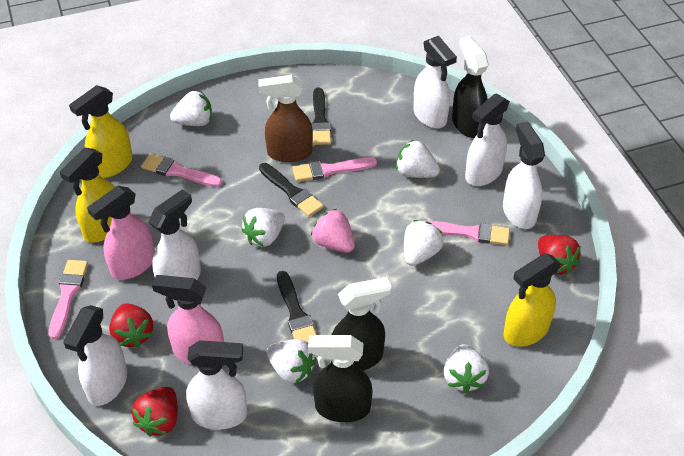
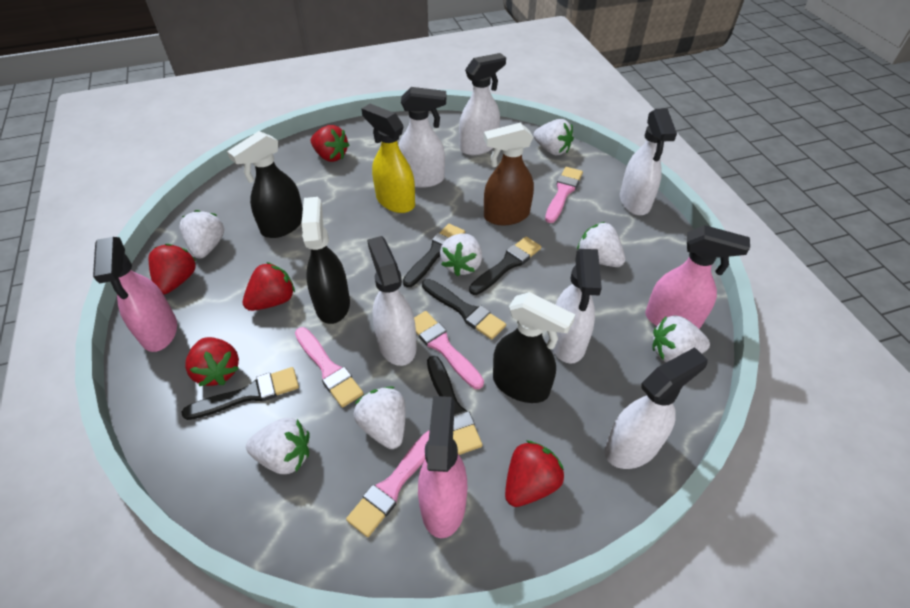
black brush: [259,163,324,217] [277,271,317,343] [311,87,331,145] = 3 -> [182,367,299,420] [403,224,465,288] [422,279,506,340] [427,356,482,455] [469,237,541,295] = 5
pink spray bottle: [87,186,155,280] [152,275,224,365] = 2 -> [93,237,177,352] [418,396,467,538] [645,225,750,329] = 3
pink strawberry: [311,209,355,253] = 1 -> none = 0
red strawberry: [109,303,153,348] [132,387,178,437] [538,235,581,275] = 3 -> [148,244,196,294] [185,337,239,386] [243,262,295,311] [311,125,349,162] [505,441,564,507] = 5
white strawberry: [170,90,212,126] [241,208,285,247] [266,339,316,384] [396,140,440,178] [404,220,444,266] [443,344,489,393] = 6 -> [179,210,224,259] [246,418,310,474] [354,386,406,449] [440,233,482,276] [533,119,574,155] [577,222,625,267] [652,315,710,362] = 7
yellow spray bottle: [60,148,115,243] [69,85,133,178] [503,253,561,346] = 3 -> [361,104,415,213] = 1

